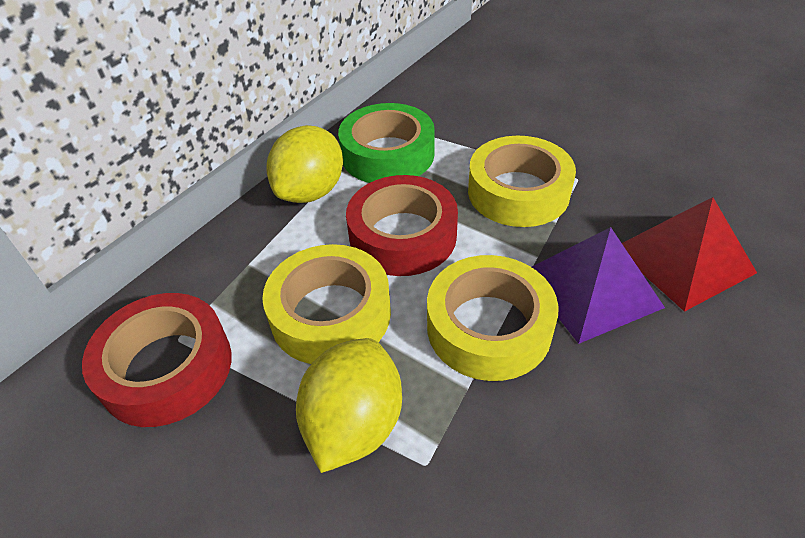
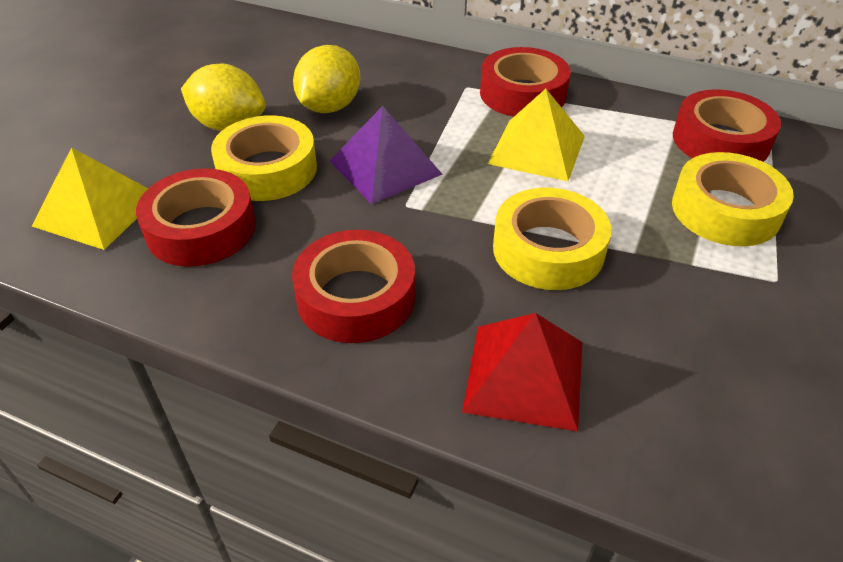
green tape: [338,103,435,183] = 1 -> none = 0
red tape: [82,293,232,427] [346,175,458,276] = 2 -> [136,168,256,267] [292,230,415,343] [480,47,571,117] [673,89,781,162] = 4
yellow pyramid: none = 0 -> [32,148,148,250] [488,89,585,181] = 2

